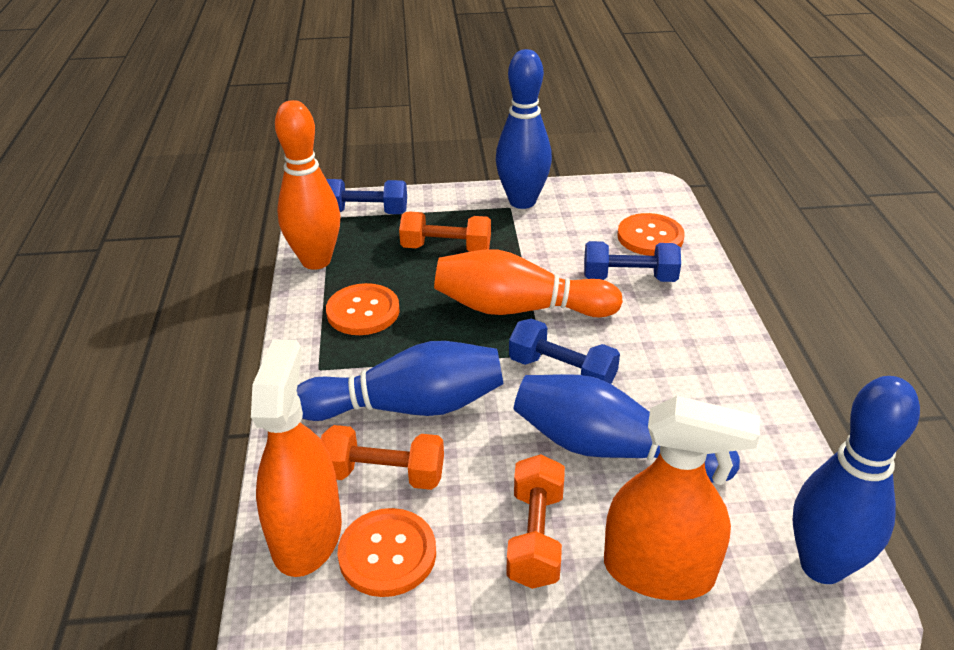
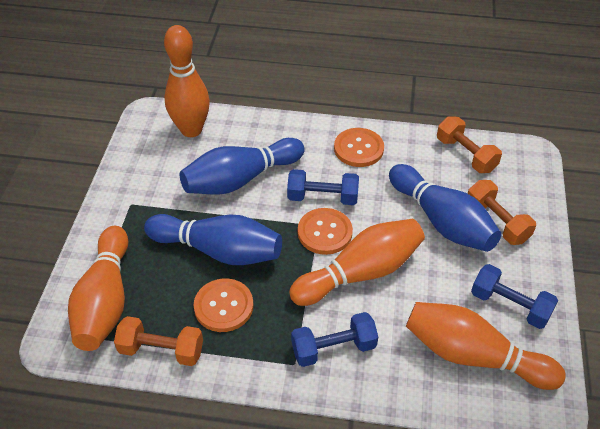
blue bowling pin: [297,341,503,421] [495,49,552,209] [514,374,740,483] [793,376,920,584] = 4 -> [144,214,282,265] [180,138,305,195] [389,164,501,252] = 3
orange bowling pin: [275,100,341,270] [434,249,623,317] = 2 -> [68,226,128,351] [164,25,210,137] [289,219,425,306] [406,302,566,390] = 4
orange spray bottle: [251,339,342,577] [604,396,760,600] = 2 -> none = 0

